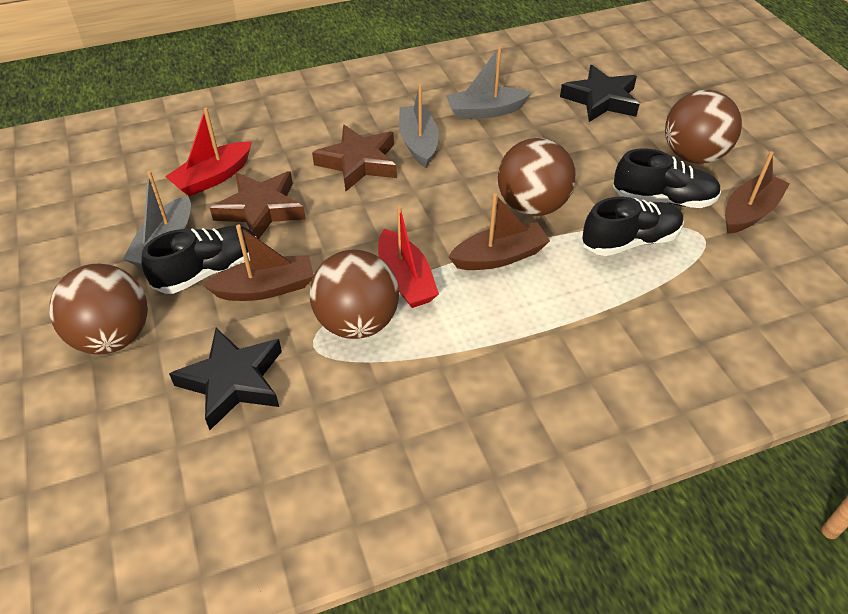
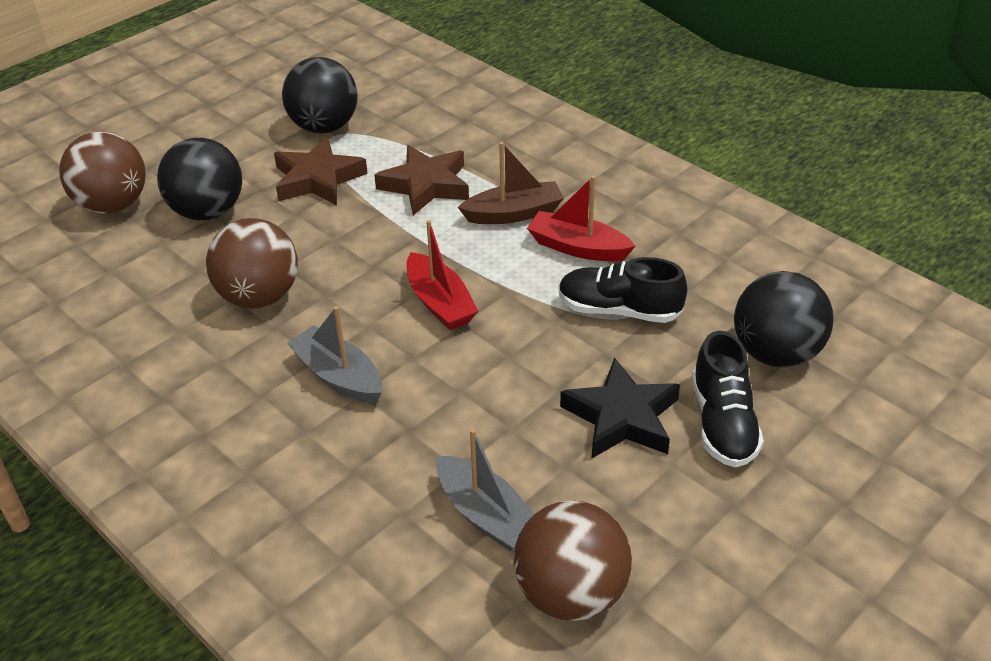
black ball: none = 0 -> [157,138,242,220] [282,57,358,134] [734,271,834,368] = 3
black shoe: [141,226,257,294] [582,197,684,256] [613,149,721,208] = 3 -> [559,257,687,323] [692,331,764,468] = 2
black star: [169,328,282,430] [560,65,639,122] = 2 -> [560,357,680,459] = 1
brown ball: [50,264,148,354] [310,249,399,339] [498,138,576,216] [665,90,742,164] = 4 -> [59,131,146,214] [206,218,298,308] [513,500,632,621] = 3
brown boat: [203,225,314,301] [448,193,550,270] [725,151,790,234] = 3 -> [458,142,564,224] = 1
grey boat: [123,171,191,268] [399,84,439,168] [446,46,531,120] = 3 -> [287,306,382,403] [436,429,534,552] = 2

